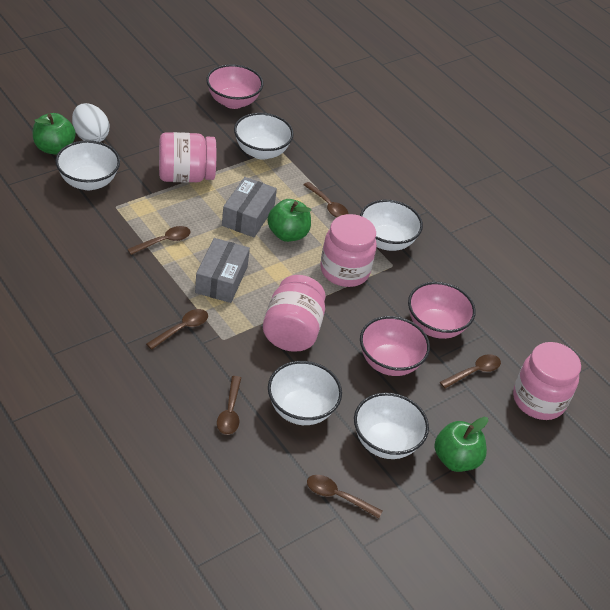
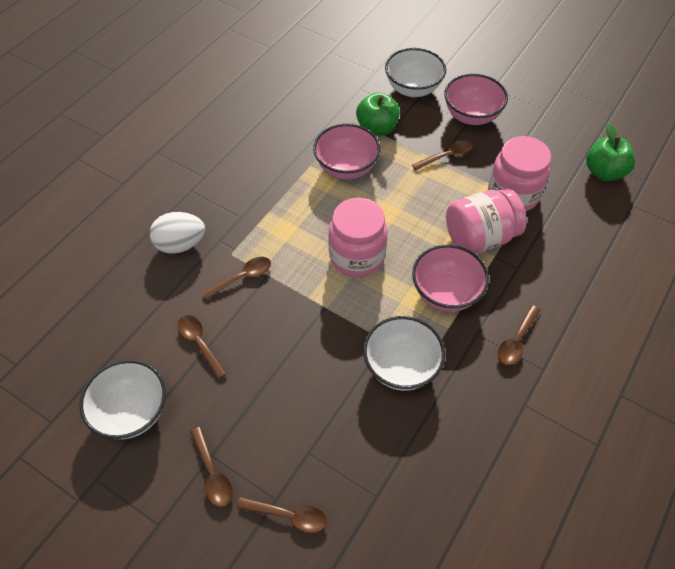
green apple: [33,113,76,155] [267,199,311,242] [434,417,488,472] = 3 -> [356,92,400,136] [586,123,635,181] = 2
grey box: [195,238,250,303] [222,177,277,237] = 2 -> none = 0
pink jar: [159,132,216,183] [263,275,326,352] [320,214,377,287] [513,342,581,420] = 4 -> [328,198,388,277] [446,188,527,254] [488,136,551,211] = 3
white bowl: [55,140,120,190] [234,113,294,160] [268,361,342,425] [354,393,429,459] [360,200,423,251] = 5 -> [79,360,166,439] [363,316,445,391] [385,48,446,97] = 3

